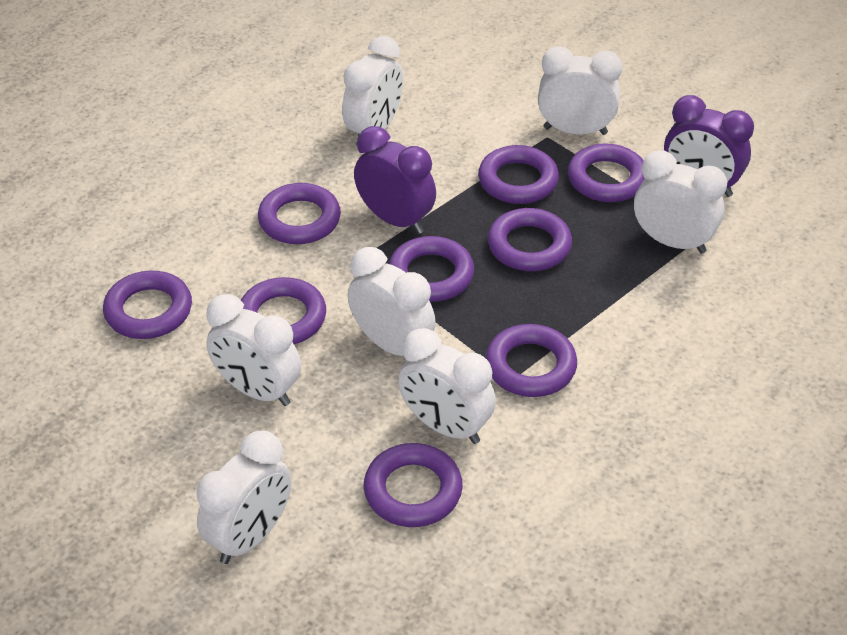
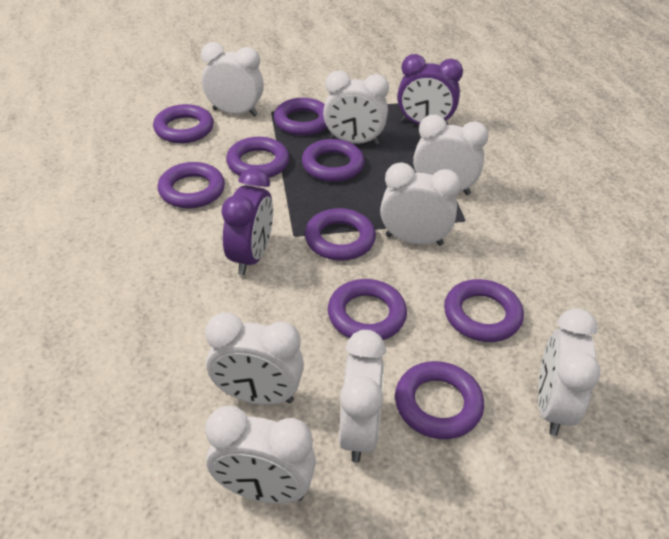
white clock: [197,430,292,564] [206,294,301,406] [342,36,403,145] [348,247,436,356] [398,328,496,444] [538,46,622,135] [634,150,727,254] = 7 -> [201,42,264,117] [205,312,304,405] [205,406,316,504] [323,70,389,145] [339,330,386,463] [380,163,461,246] [413,115,489,195] [538,308,601,436] = 8

